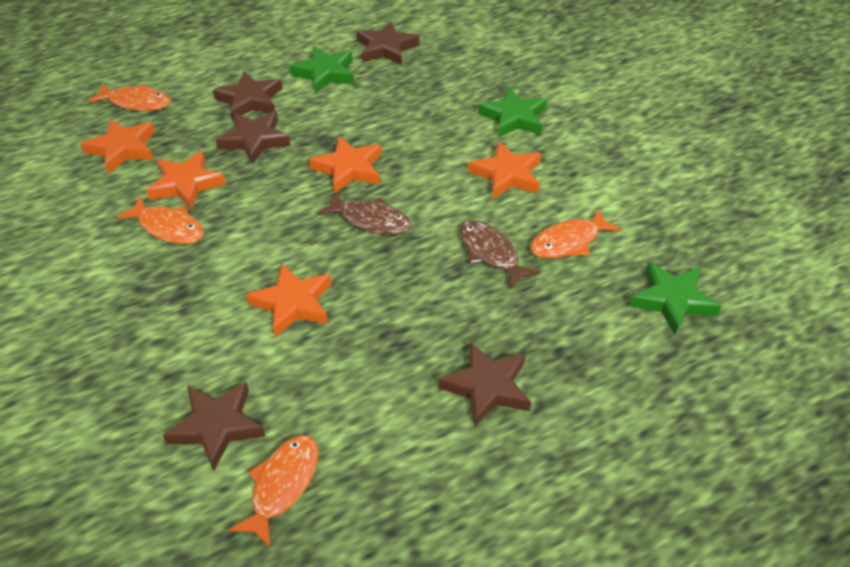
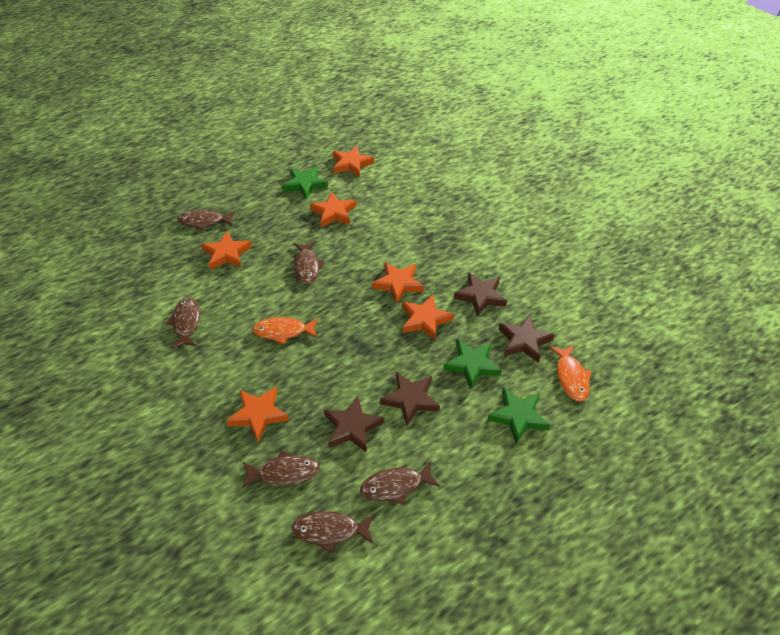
brown fish: [318,192,411,235] [459,220,540,289] = 2 -> [166,297,200,349] [177,209,235,230] [242,450,320,488] [292,511,374,553] [294,241,325,284] [360,461,440,505] = 6
brown star: [163,382,265,471] [213,71,282,121] [216,111,290,164] [356,21,419,65] [438,342,531,427] = 5 -> [324,396,384,453] [380,372,440,426] [454,273,507,317] [499,315,555,363] = 4
orange fish: [88,83,171,111] [116,196,203,244] [228,435,318,548] [530,208,621,258] = 4 -> [252,317,318,345] [550,345,592,402] = 2
orange star: [80,119,155,174] [146,151,226,210] [246,263,332,337] [309,136,382,193] [468,141,541,199] = 5 -> [201,231,252,270] [226,387,289,442] [310,192,356,227] [333,146,374,177] [372,262,424,304] [402,295,454,340] = 6

